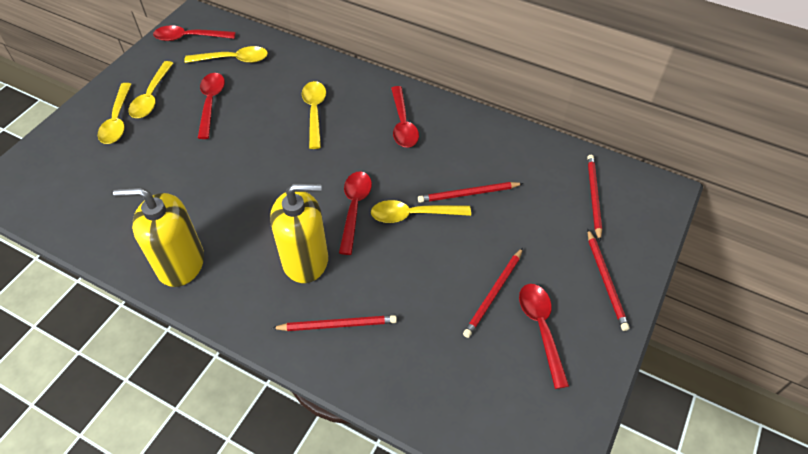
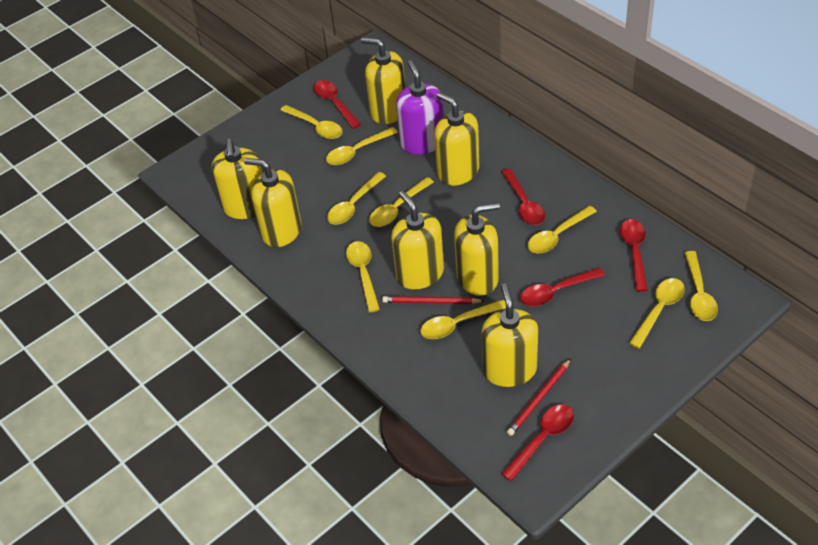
purple soap dispenser: none = 0 -> [396,60,443,155] = 1
red pencil: [272,315,397,331] [418,182,523,203] [463,248,523,338] [587,155,602,241] [587,230,630,331] = 5 -> [382,296,484,304] [507,358,571,436] = 2
yellow soap dispenser: [113,187,204,287] [270,183,328,283] = 2 -> [211,139,263,219] [244,158,301,247] [361,37,406,124] [391,191,444,290] [434,92,479,186] [454,203,500,296] [481,283,538,387] = 7
yellow spoon: [97,83,132,144] [128,61,174,118] [184,46,268,63] [302,81,326,149] [371,200,471,223] = 5 -> [280,105,343,139] [326,127,398,165] [327,172,386,225] [346,241,380,312] [369,177,434,227] [420,299,506,339] [528,206,597,253] [629,278,685,349] [685,251,718,321] = 9

